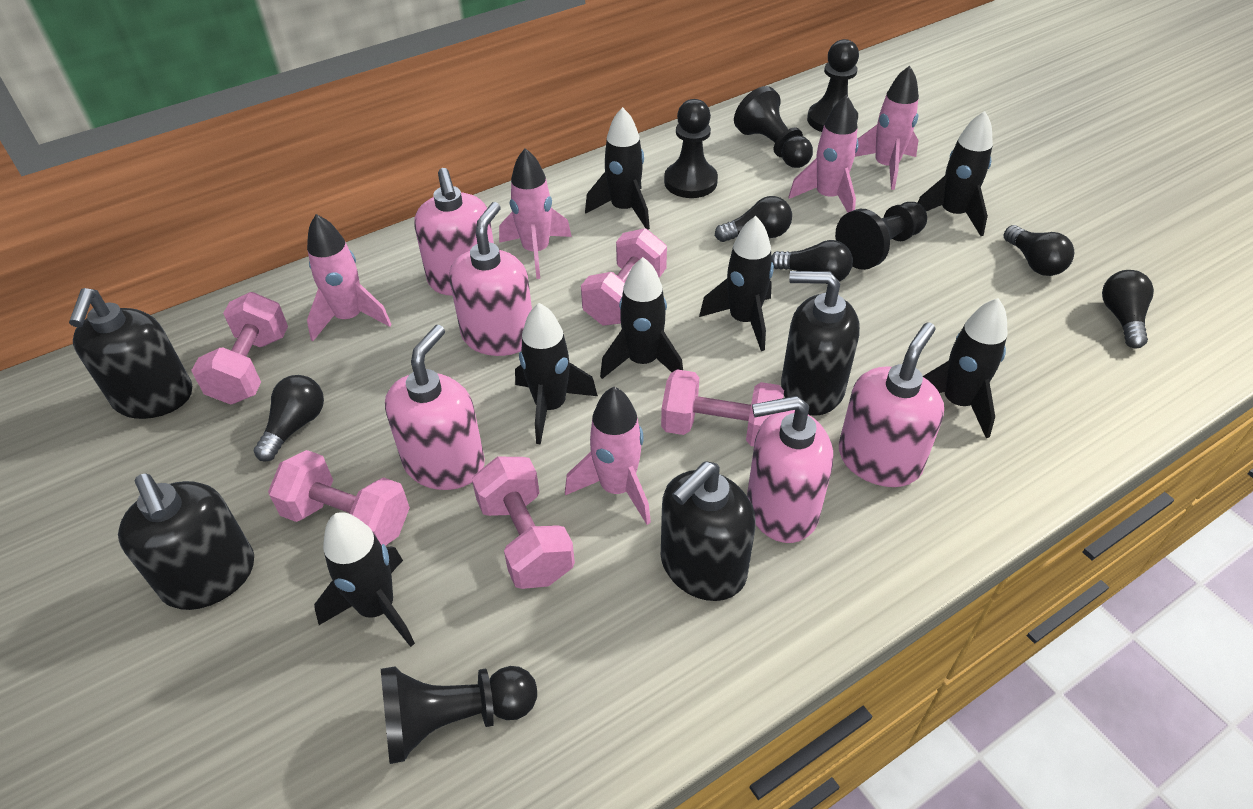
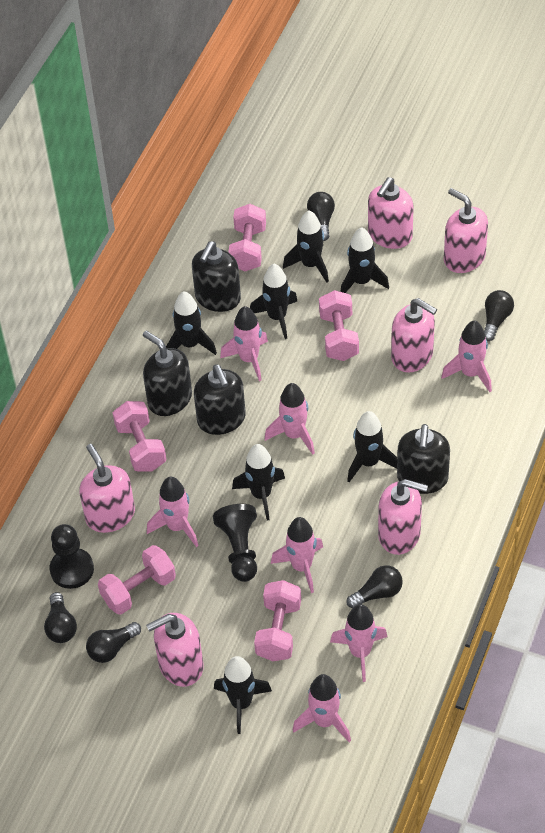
black pawn: [381,666,537,764] [664,99,718,198] [734,86,813,168] [807,39,859,132] [835,202,927,270] = 5 -> [50,524,94,589] [213,504,257,582] = 2
pink rocket: [307,214,392,341] [499,148,572,279] [565,387,651,525] [788,95,858,212] [855,65,919,190] = 5 -> [147,477,199,547] [220,306,268,381] [265,383,315,455] [271,517,323,593] [293,674,351,742] [330,604,388,682] [441,320,492,392] = 7
pink soap dispenser: [385,325,485,490] [414,168,494,296] [449,202,532,356] [747,396,833,543] [839,322,944,487] = 5 -> [79,444,135,533] [146,613,204,687] [368,177,414,249] [378,479,428,555] [391,298,437,373] [444,188,488,273] = 6

